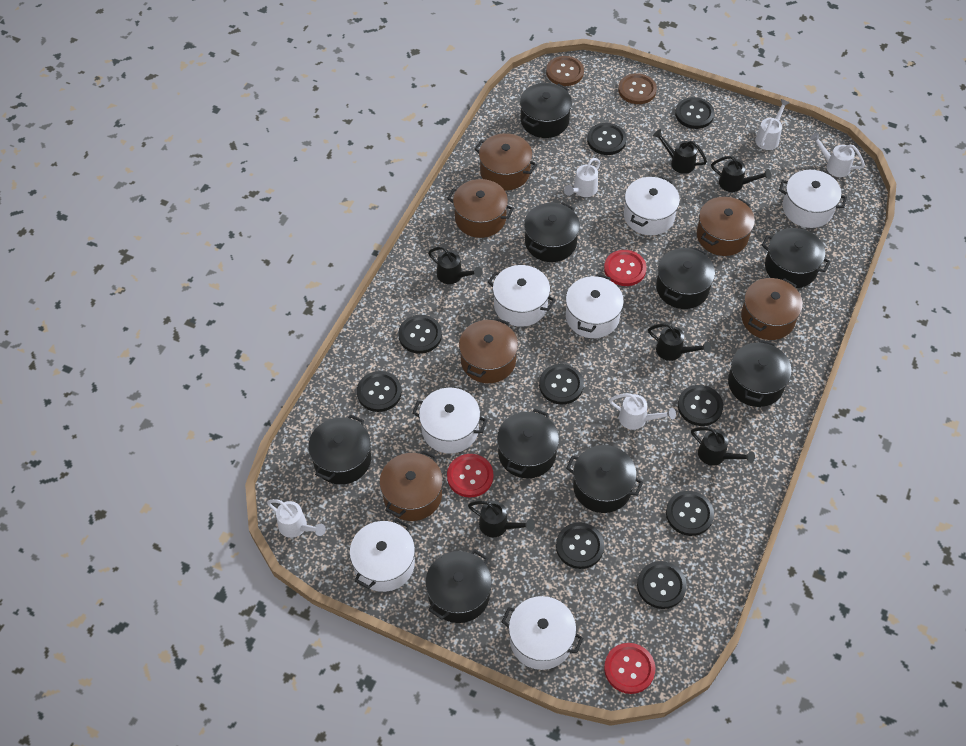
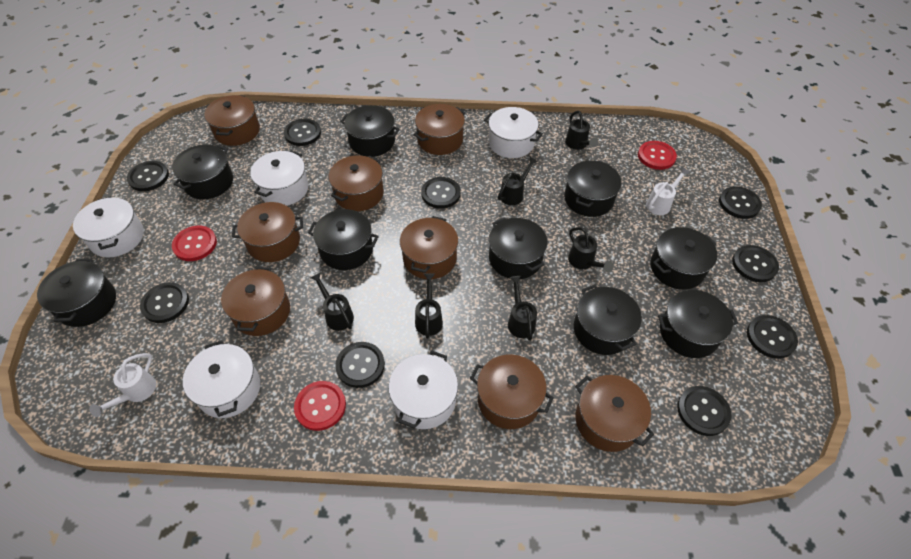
brown button: [546,56,584,86] [618,73,657,104] = 2 -> none = 0
brown pot: [380,450,443,521] [447,179,514,238] [459,318,518,383] [474,133,537,190] [697,197,755,256] [741,278,803,340] = 6 -> [204,95,260,146] [221,267,290,336] [232,202,303,262] [329,155,384,211] [400,216,458,279] [413,104,465,155] [470,354,554,429] [575,375,654,452] = 8
white pot: [350,518,415,592] [412,388,487,454] [488,265,555,327] [502,596,583,670] [566,274,624,338] [624,176,680,235] [779,170,847,228] = 7 -> [73,196,144,258] [183,340,260,418] [250,151,309,206] [388,351,458,429] [484,107,543,158] = 5
white watering can: [267,499,326,538] [564,158,601,197] [609,393,676,430] [755,99,790,150] [810,133,865,177] = 5 -> [89,353,156,417] [646,167,690,215] = 2

